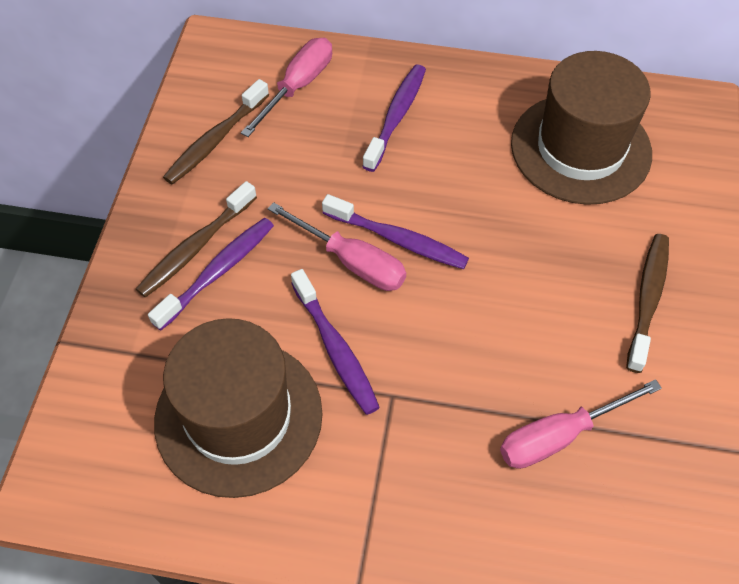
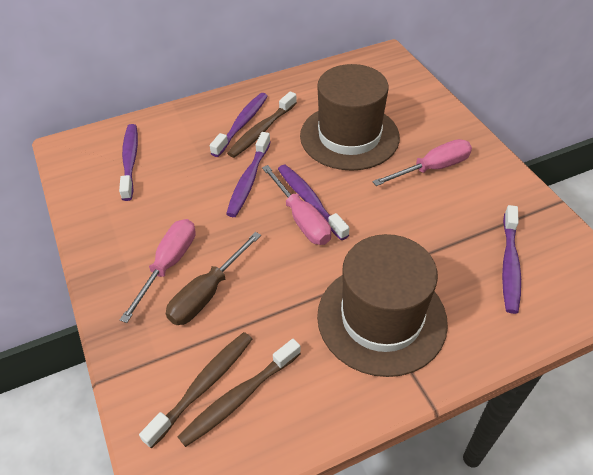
brown screwdriver: none = 0 -> [166,232,261,325] = 1
purple toothbrush: [148,218,274,331] [291,269,380,415] [322,194,469,269] [362,64,426,172] = 4 -> [119,124,138,201] [210,93,268,157] [226,132,271,217] [278,165,349,240] [502,205,521,314] = 5

